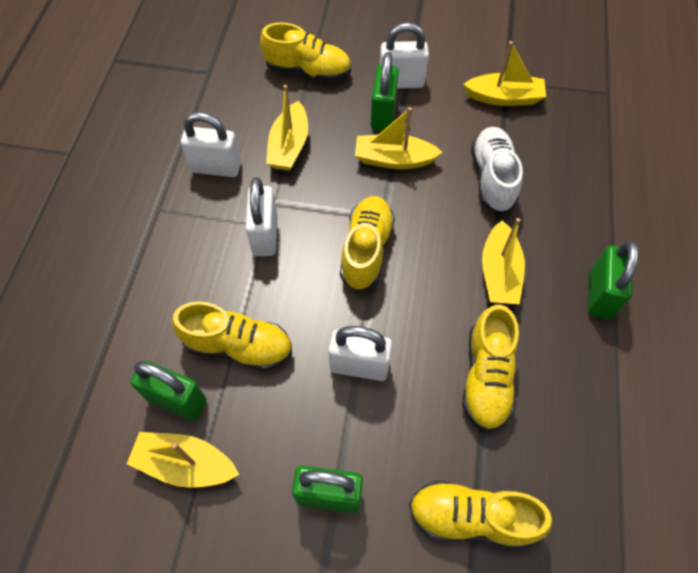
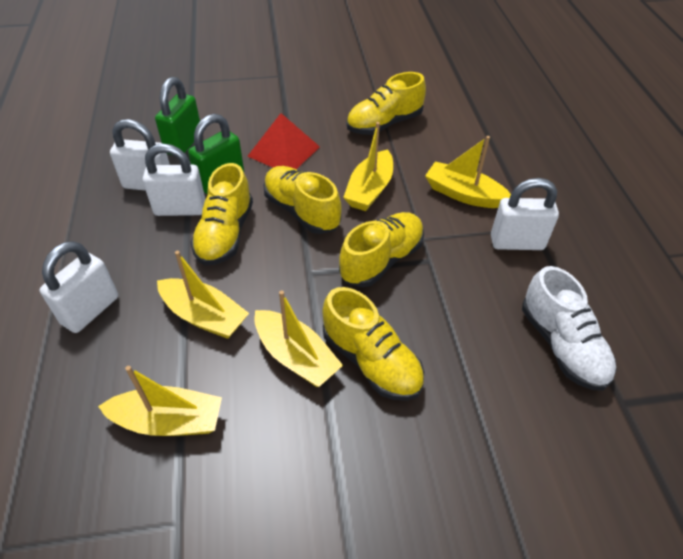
green padlock: [130,361,207,421] [292,466,363,514] [371,52,399,131] [588,240,638,319] = 4 -> [155,77,200,156] [188,114,244,194] = 2
red pyramid: none = 0 -> [247,113,320,169] = 1

